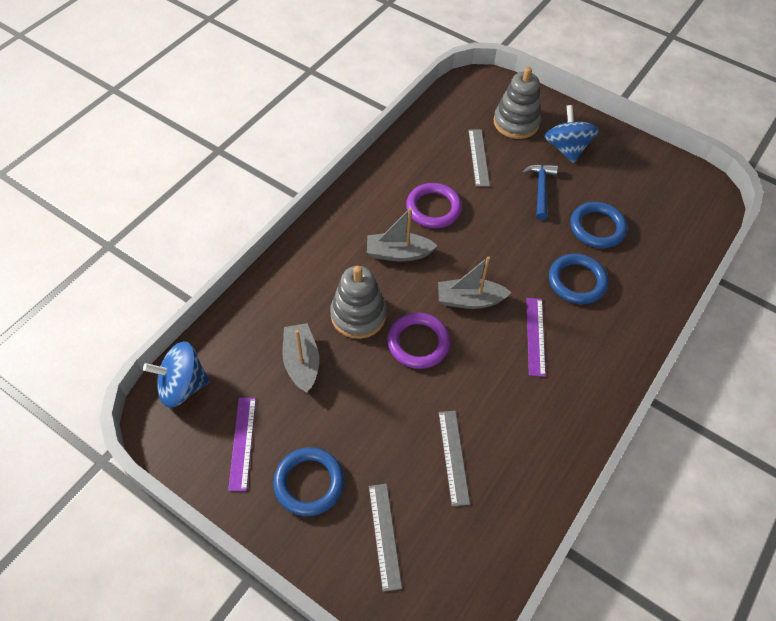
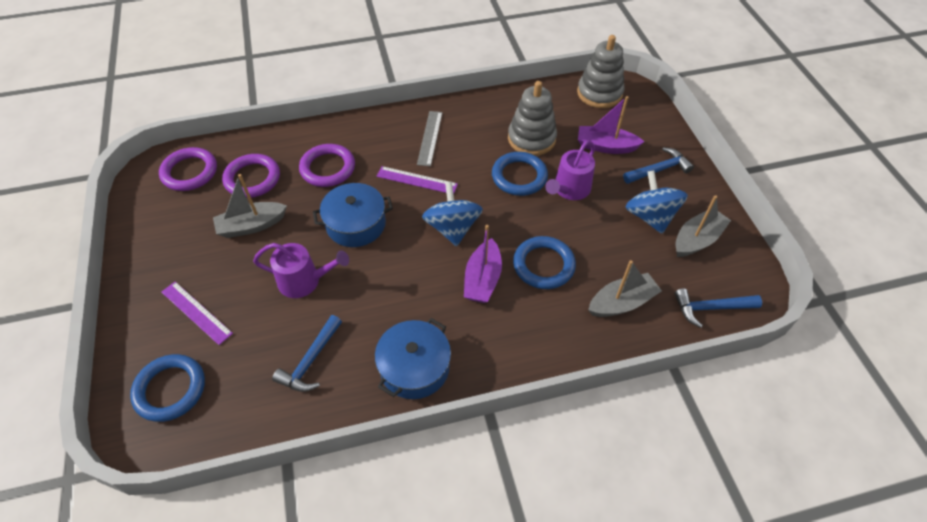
blue hammer: [522,164,558,220] = 1 -> [272,315,342,392] [623,147,694,184] [675,288,762,328] = 3
blue pot: none = 0 -> [313,183,393,247] [375,318,451,399] = 2
grey ruler: [369,484,402,592] [439,411,470,506] [468,130,490,187] = 3 -> [417,111,443,166] = 1
purple boat: none = 0 -> [464,225,502,303] [578,96,644,154] = 2
purple ring: [387,312,451,369] [406,183,462,228] = 2 -> [159,147,217,191] [222,154,280,198] [299,144,355,187] = 3
purple watering can: none = 0 -> [253,243,349,298] [545,140,595,200] = 2

